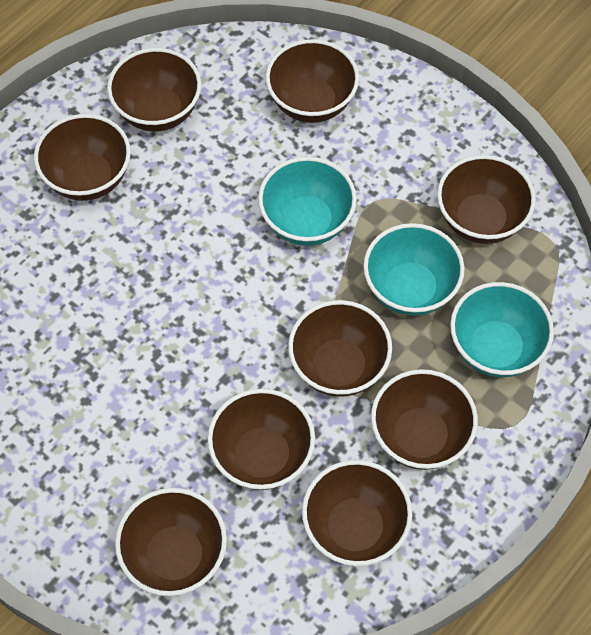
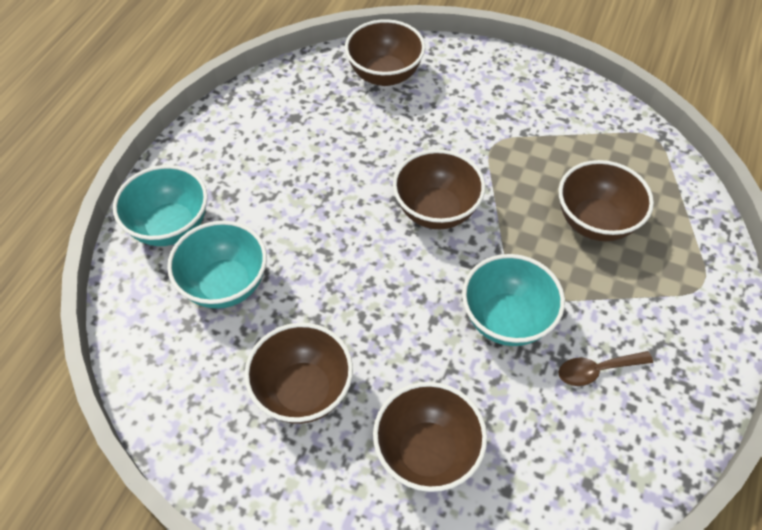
brown bowl: [34,114,131,201] [107,48,201,132] [115,488,227,596] [208,389,315,490] [266,39,359,123] [288,300,392,397] [302,460,412,566] [371,369,478,470] [437,155,536,244] = 9 -> [244,323,353,424] [345,19,425,86] [373,382,487,492] [393,149,485,229] [559,160,654,241] = 5
brown spoon: none = 0 -> [559,351,653,386] = 1

